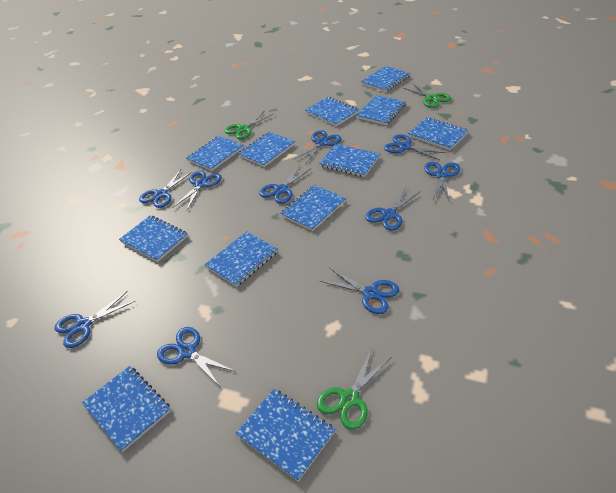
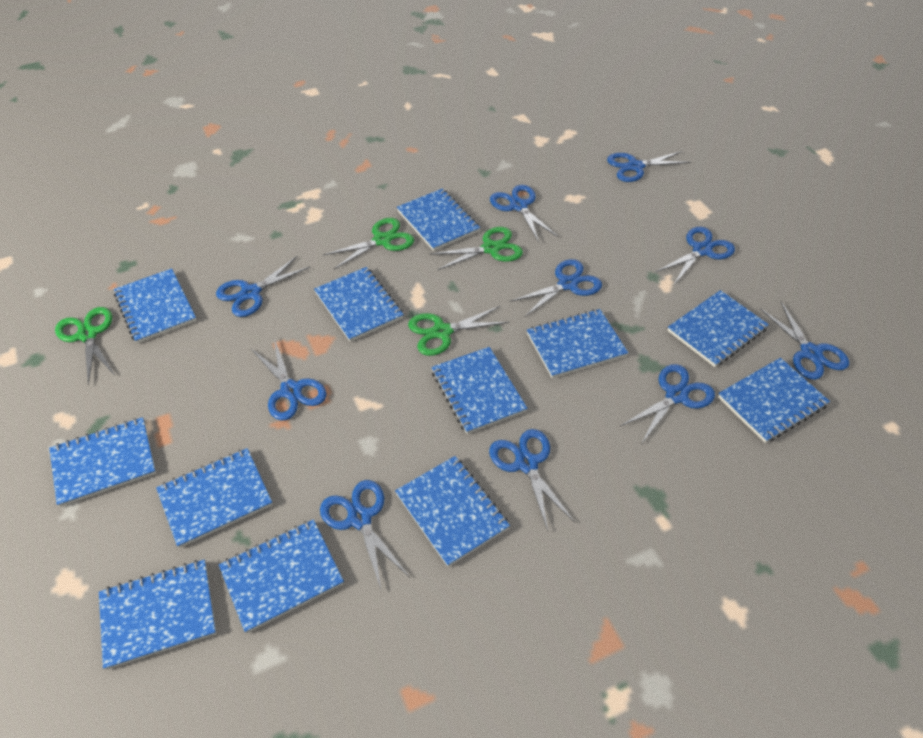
green scissors: [224,111,273,139] [317,349,391,430] [402,83,451,108] = 3 -> [55,307,115,385] [323,218,414,269] [408,306,509,356] [430,227,523,270] = 4

